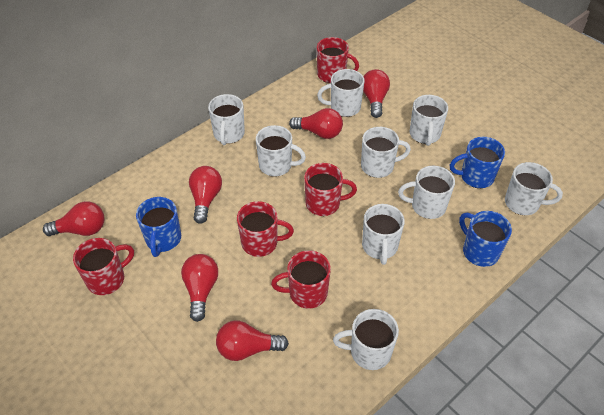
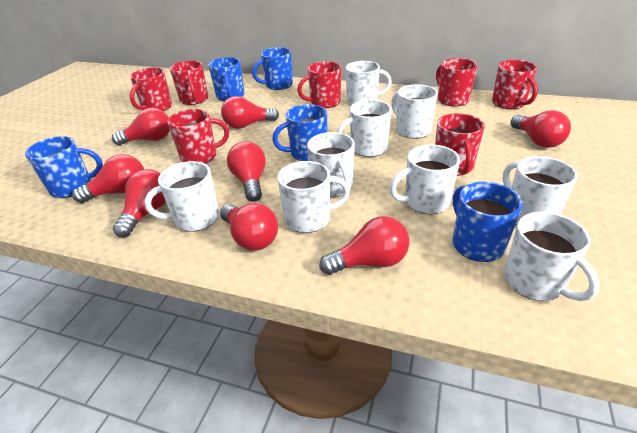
blue mug: [136,197,181,257] [450,137,505,188] [459,211,512,267] = 3 -> [25,136,103,198] [208,57,244,101] [252,47,293,90] [272,104,327,161] [453,182,523,262] = 5
red light bulb: [43,201,105,236] [181,254,218,322] [189,166,222,224] [216,320,289,361] [289,108,343,139] [363,69,390,118] = 6 -> [72,154,144,203] [112,108,170,145] [113,169,166,237] [220,203,278,250] [221,96,279,129] [227,141,266,202] [320,216,409,275] [510,110,571,148] = 8
red mug: [73,238,134,295] [237,201,294,257] [271,250,331,308] [304,163,357,216] [317,37,359,83] = 5 -> [130,67,172,111] [167,109,229,164] [170,60,208,105] [297,61,341,108] [435,113,485,176] [436,58,477,106] [492,60,538,109] = 7

